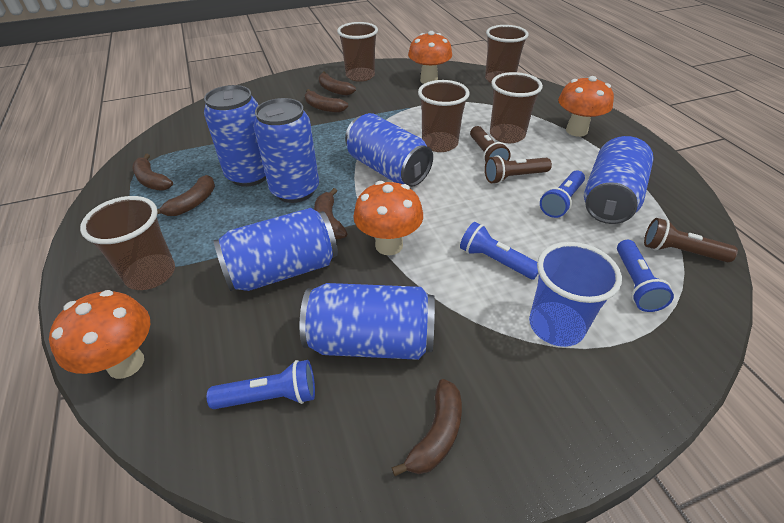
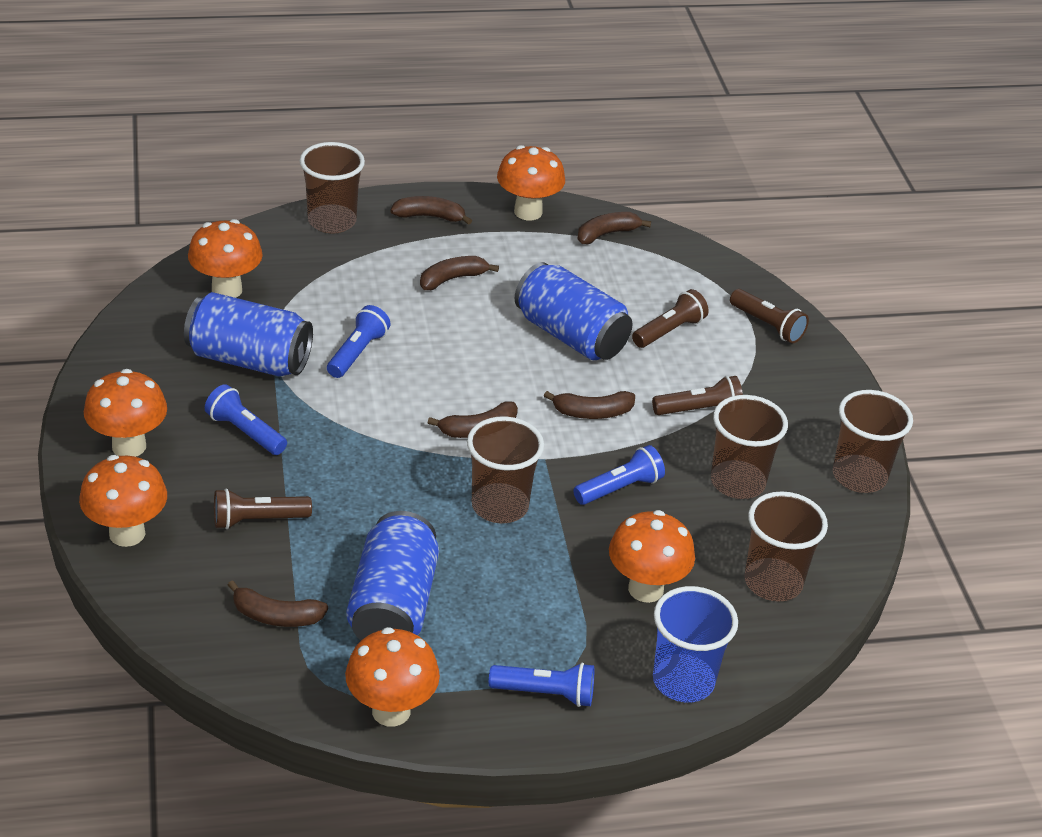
blue can: [204,85,266,187] [213,208,338,291] [254,98,319,203] [300,283,435,360] [345,113,433,187] [584,136,653,224] = 6 -> [184,292,313,376] [346,511,439,641] [515,262,632,360] = 3
brown flashlight: [470,126,511,163] [485,155,552,184] [644,218,738,262] = 3 -> [214,489,312,529] [632,289,709,348] [652,376,743,415] [730,289,809,343] = 4
orange mushroom: [49,290,150,379] [353,181,423,255] [408,31,452,84] [558,76,614,137] = 4 -> [79,455,167,547] [84,369,167,457] [188,219,263,298] [345,627,440,727] [497,145,565,220] [609,510,695,603] = 6

